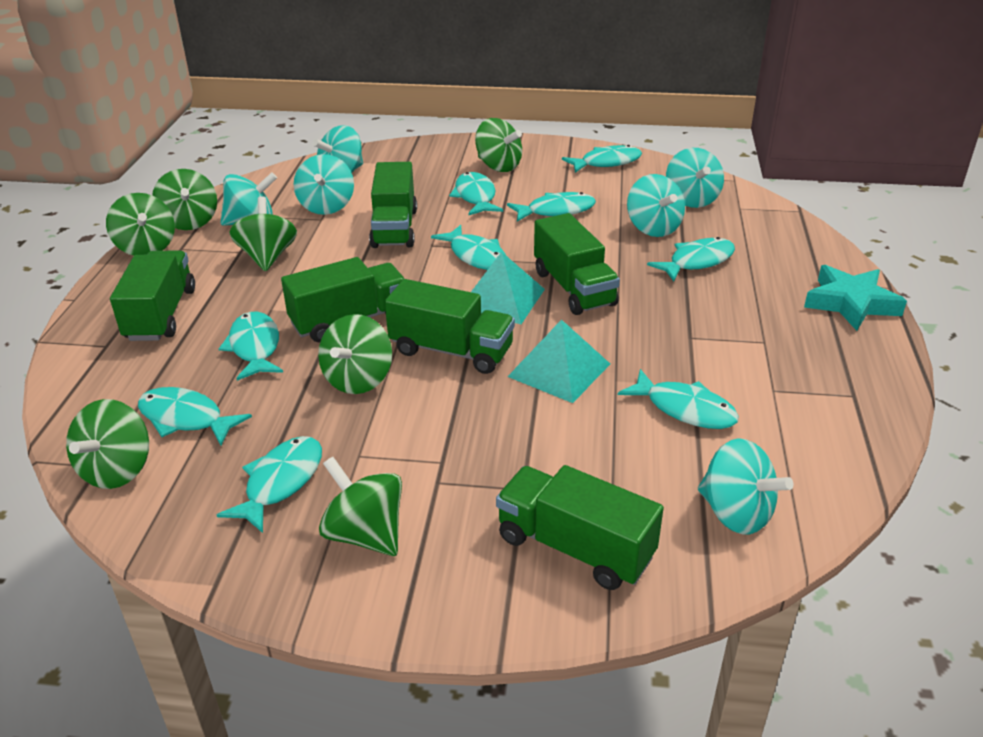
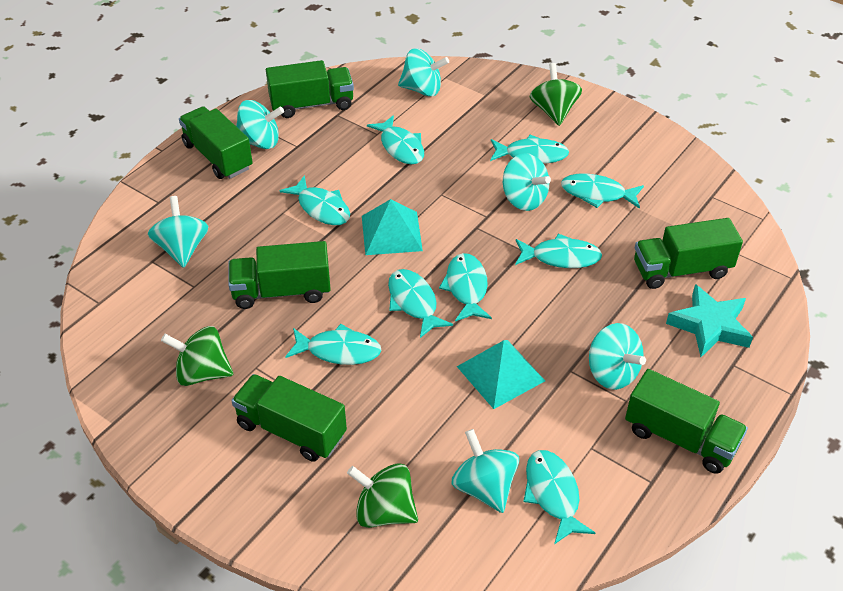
green spinning top: [66,399,149,489] [106,193,175,256] [152,169,217,230] [229,196,297,272] [318,314,392,394] [319,457,402,556] [475,118,522,172] = 7 -> [161,326,233,386] [347,463,418,528] [530,63,582,126] = 3

